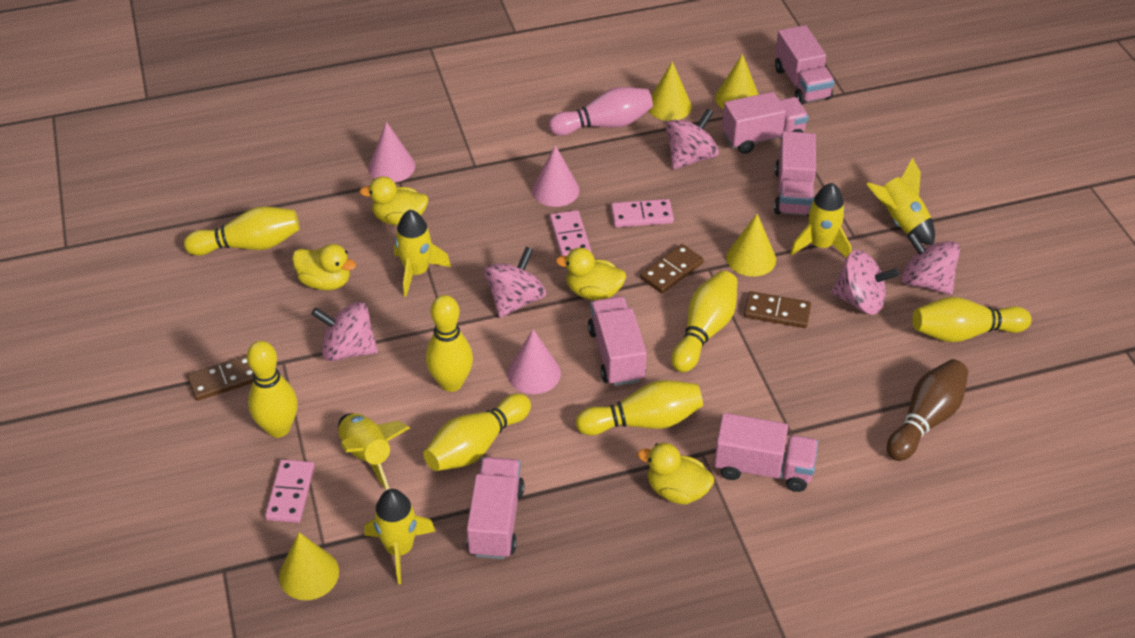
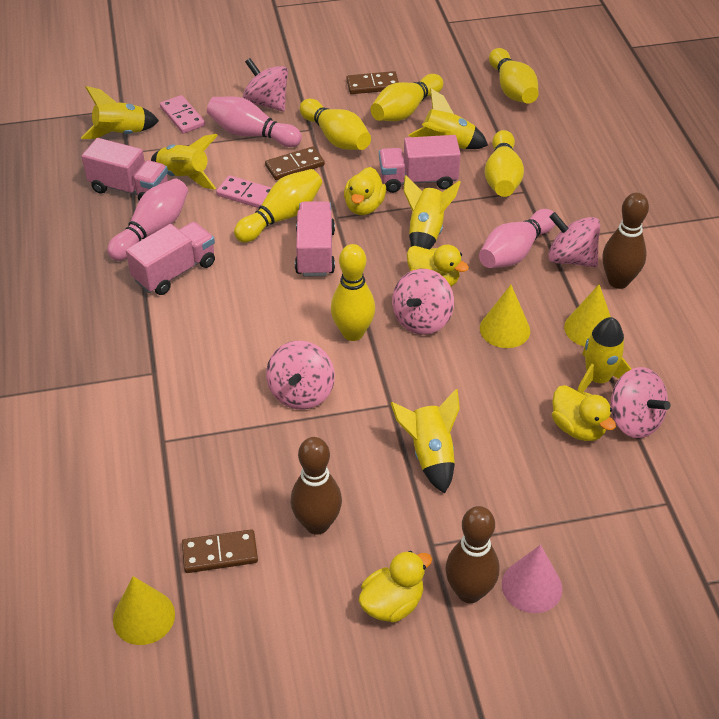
brown bowling pin: [887,359,969,461] = 1 -> [291,437,342,535] [445,506,499,603] [602,193,649,289] = 3
pink bowling pin: [549,87,653,136] = 1 -> [107,178,188,261] [207,96,302,147] [479,209,555,268] = 3
pink cone: [368,122,415,183] [508,329,561,394] [532,145,580,207] = 3 -> [502,545,562,613] = 1
pink domino: [265,459,315,523] [550,210,591,256] [611,199,674,227] = 3 -> [160,95,205,134] [216,175,271,208] = 2
pink truck: [467,457,524,559] [588,296,647,386] [714,413,818,492] [722,92,809,154] [774,131,816,216] [775,25,835,105] = 6 -> [81,138,168,200] [126,222,215,295] [295,201,335,276] [379,135,461,193] = 4
yellow bowling pin: [184,206,300,256] [247,341,298,438] [424,394,531,471] [426,295,473,392] [576,380,703,435] [671,271,737,372] [913,297,1032,342] = 7 -> [234,169,322,242] [300,99,371,150] [331,244,375,341] [371,74,443,121] [485,130,524,197] [489,48,539,104] = 6
yellow cone: [279,532,339,600] [649,61,692,121] [715,54,759,109] [726,214,776,277] = 4 -> [113,576,175,645] [480,285,530,348] [564,284,611,347] = 3
yellow rocket: [338,413,410,490] [364,489,436,584] [394,210,451,297] [790,183,851,257] [866,157,935,245] = 5 -> [81,86,159,139] [151,134,218,190] [391,389,460,494] [403,175,461,249] [409,88,488,149] [577,317,631,394] = 6

